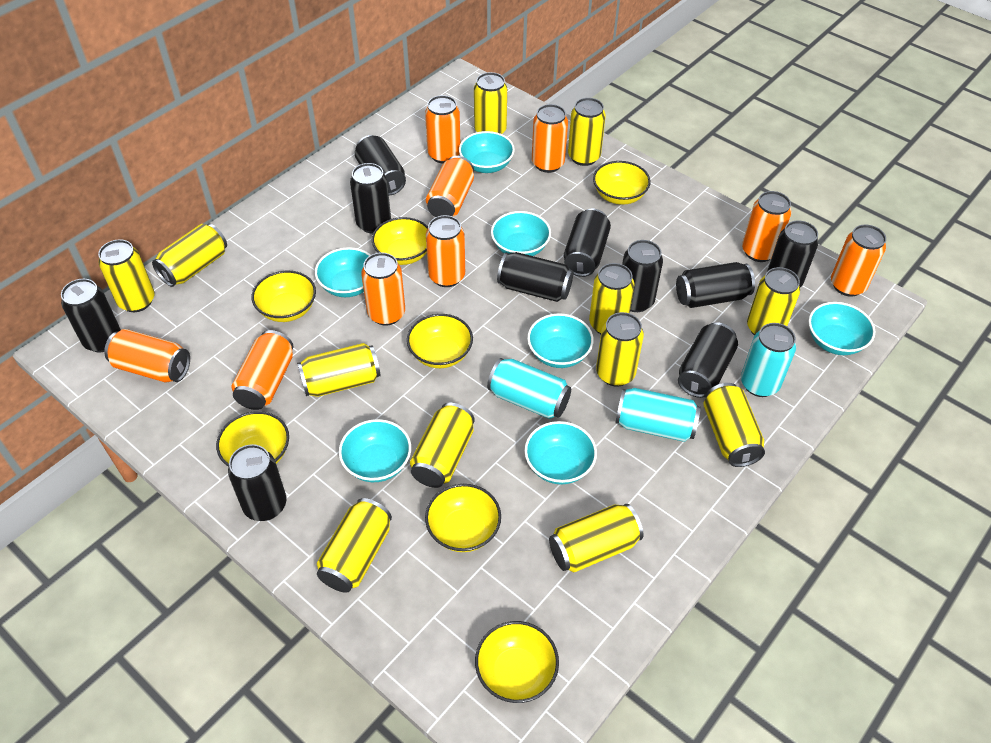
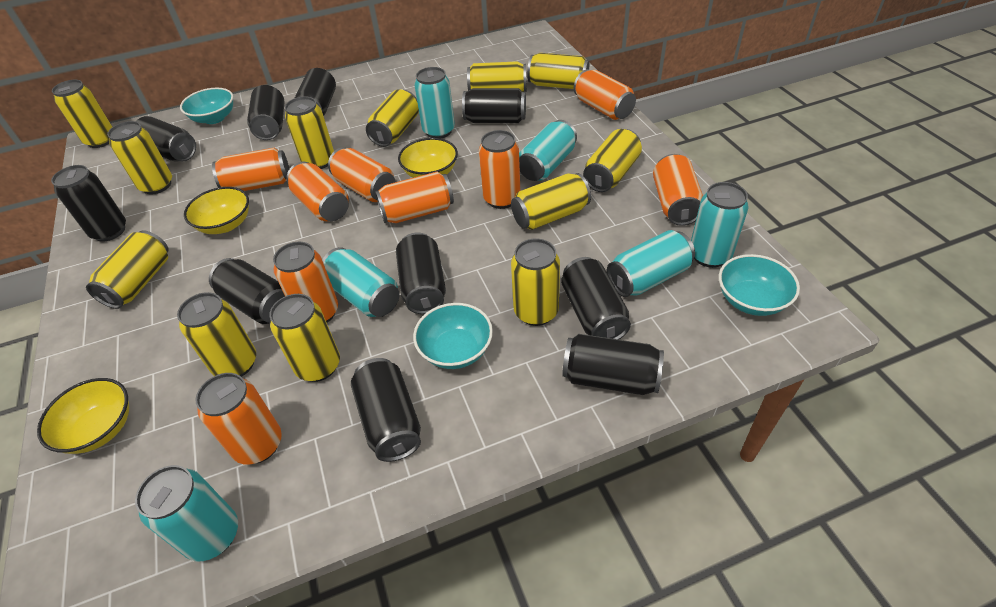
turquoise bowl: [315,247,371,297] [339,419,411,482] [459,131,515,173] [491,211,551,256] [524,421,597,484] [527,313,594,368] [808,302,875,355] = 7 -> [180,88,233,124] [413,303,493,369] [719,254,800,316] = 3
turquoise can: [487,358,571,419] [615,388,701,442] [741,323,796,397] = 3 -> [135,465,238,561] [322,247,400,317] [415,67,455,139] [519,120,577,181] [607,230,695,297] [691,182,749,268] = 6
yellow bowl: [216,411,289,467] [251,271,316,322] [372,217,428,265] [407,314,473,368] [425,484,501,552] [475,621,559,703] [593,161,650,205] = 7 -> [37,378,129,454] [184,187,249,234] [398,138,458,178] = 3

